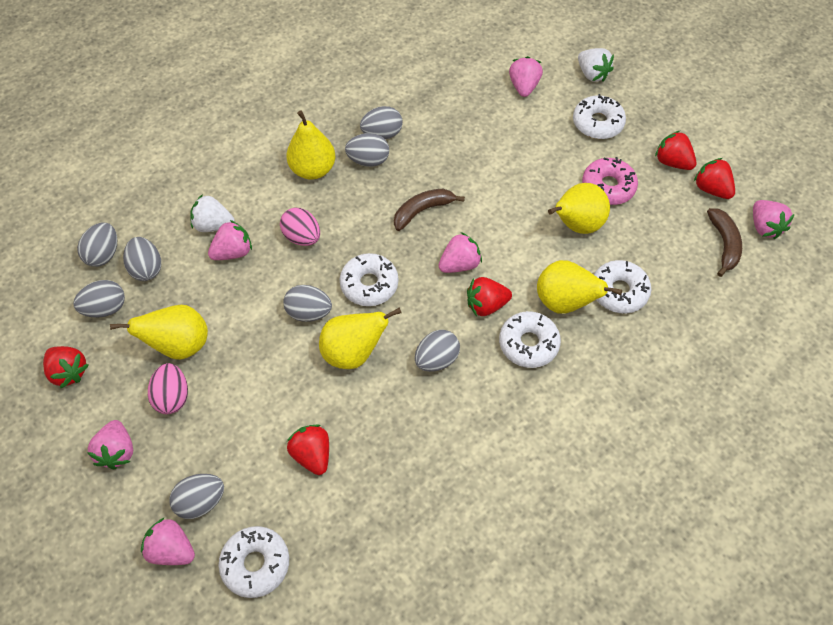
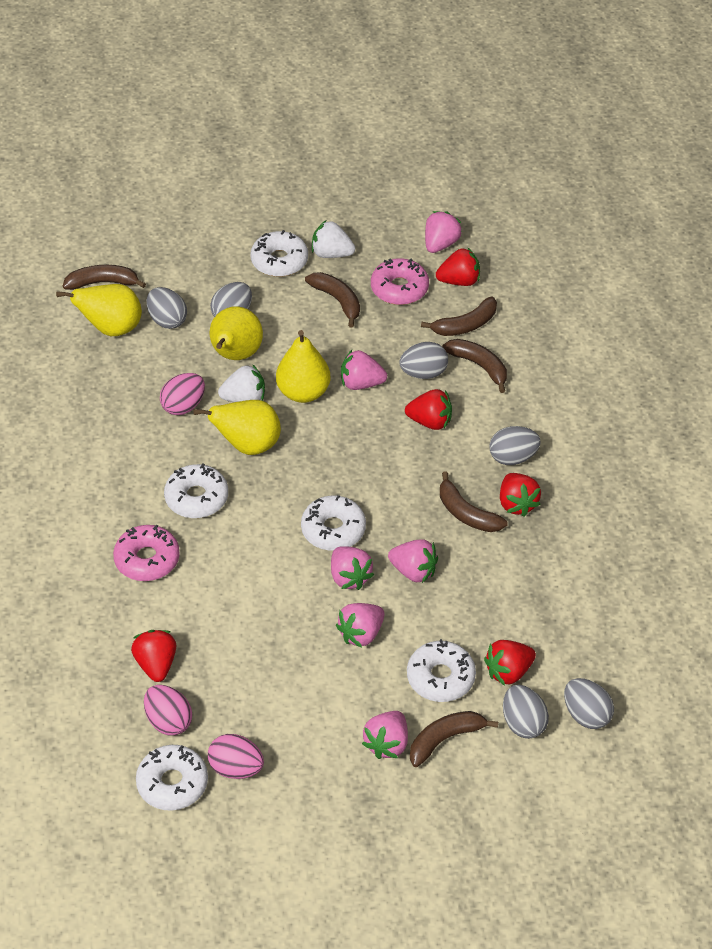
brown banana: [394,189,465,231] [707,208,742,277] = 2 -> [63,265,146,290] [305,272,360,328] [410,711,498,767] [421,297,497,336] [440,471,507,532] [442,339,507,393] = 6
grey egg: [73,280,125,318] [77,223,117,267] [123,237,161,281] [170,474,224,519] [283,285,332,322] [345,133,389,167] [360,106,403,139] [415,330,460,372] = 8 -> [147,287,187,329] [210,282,252,317] [399,342,448,379] [489,426,541,465] [503,685,549,739] [564,678,614,729] = 6
pink donut: [582,157,638,205] = 1 -> [113,525,180,581] [371,258,429,305] = 2
pink egg: [148,363,188,414] [280,208,320,246] = 2 -> [144,685,192,736] [160,373,205,415] [208,734,264,779] = 3
yellow pear: [110,305,208,360] [286,110,335,180] [319,308,402,369] [537,260,622,314] [548,183,610,234] = 5 -> [56,284,142,336] [193,400,281,455] [210,306,263,360] [276,330,331,403] = 4

